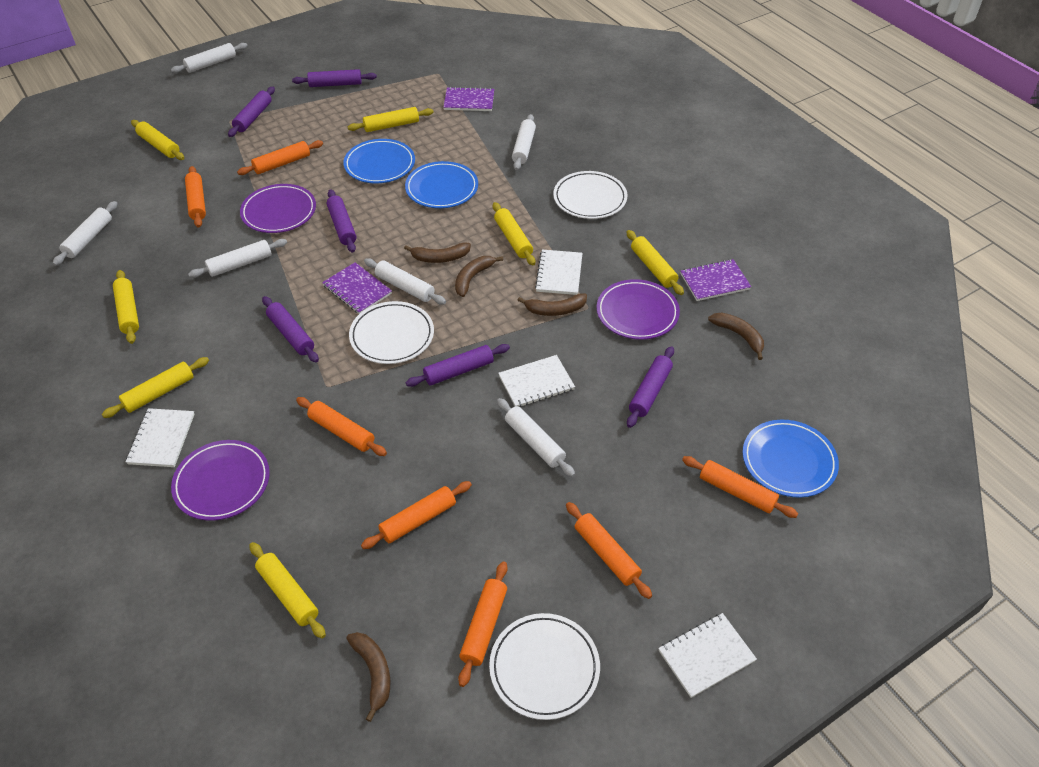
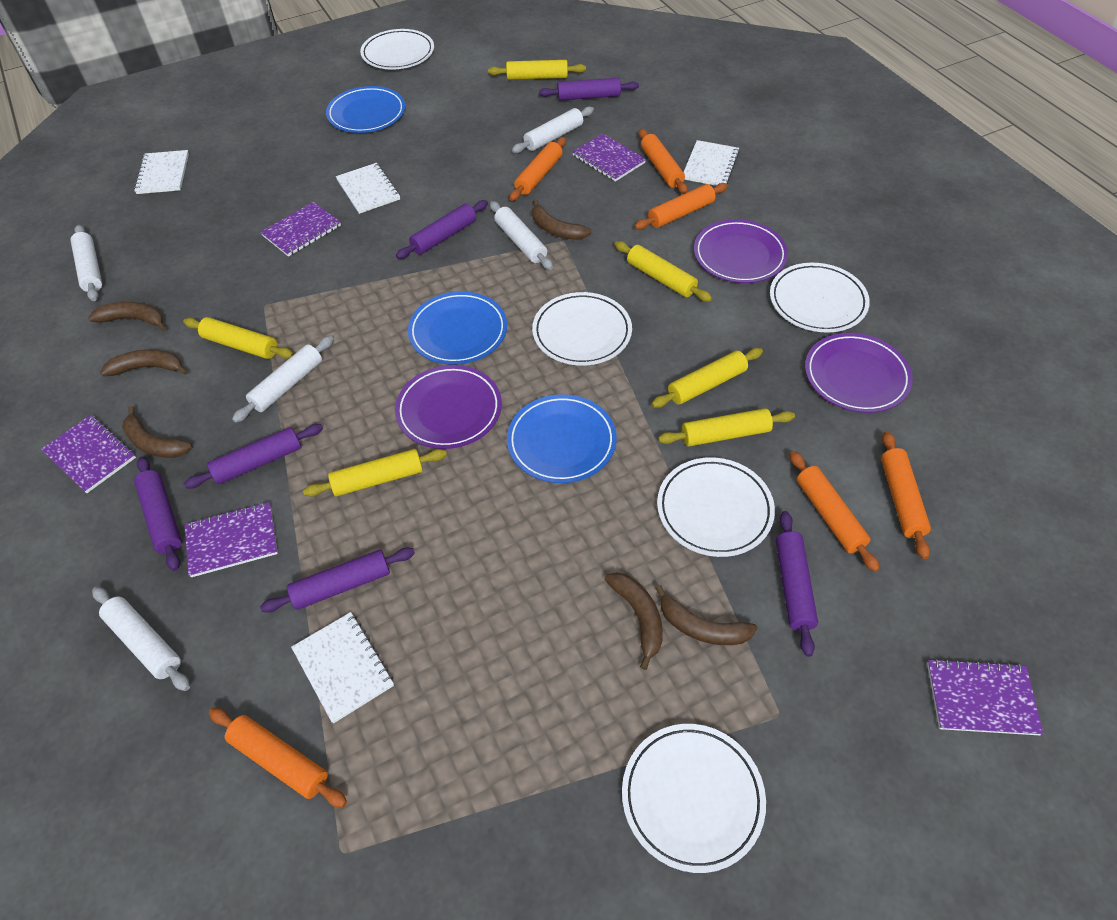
brown banana: [346,632,390,722] [404,243,471,263] [455,256,503,297] [518,293,587,316] [708,313,764,360] = 5 -> [88,302,166,331] [100,349,188,376] [122,406,192,458] [532,199,592,240] [605,572,663,670] [655,585,757,645] = 6
orange rolling pin: [185,166,206,228] [237,140,323,175] [296,397,387,456] [361,481,472,549] [458,561,508,687] [566,502,652,599] [682,456,798,518] = 7 -> [209,708,347,808] [510,137,566,201] [634,183,728,230] [638,129,688,194] [790,451,880,572] [881,431,931,559] = 6
purple notebook: [322,262,392,314] [443,87,494,111] [680,259,751,301] = 3 -> [41,415,136,493] [185,502,278,577] [260,202,341,257] [572,134,646,182] [927,659,1044,735] = 5
white plate: [349,301,434,364] [489,613,600,720] [553,171,627,219] = 3 -> [360,29,434,70] [532,292,632,366] [622,724,766,873] [657,457,775,557] [770,263,870,333] = 5
white rolling pin: [53,201,118,266] [171,43,247,73] [188,239,287,278] [364,258,446,304] [497,398,575,477] [512,114,536,170] = 6 -> [71,225,102,301] [92,587,190,691] [232,336,334,423] [490,201,553,270] [512,106,594,153] = 5
yellow rolling pin: [102,357,209,418] [113,270,139,344] [131,120,184,160] [249,542,326,639] [348,107,434,132] [493,202,535,266] [627,230,684,295] = 7 -> [183,317,294,359] [303,449,447,497] [488,60,586,80] [615,241,712,302] [651,348,763,408] [658,408,795,447] = 6

